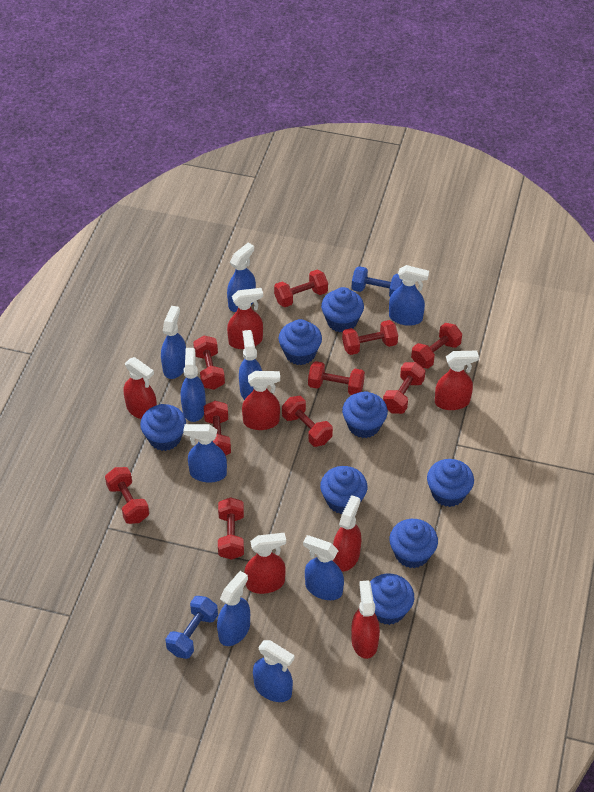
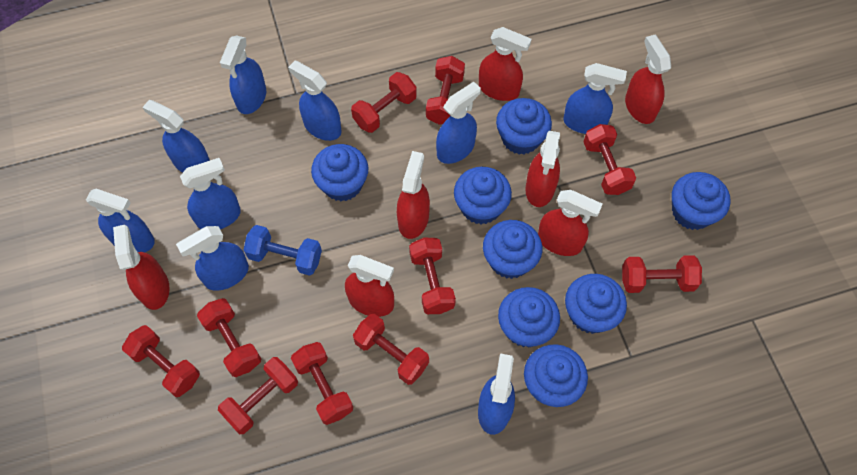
blue dumbbell: [165,596,218,659] [352,266,402,296] = 2 -> [243,225,322,276] = 1

